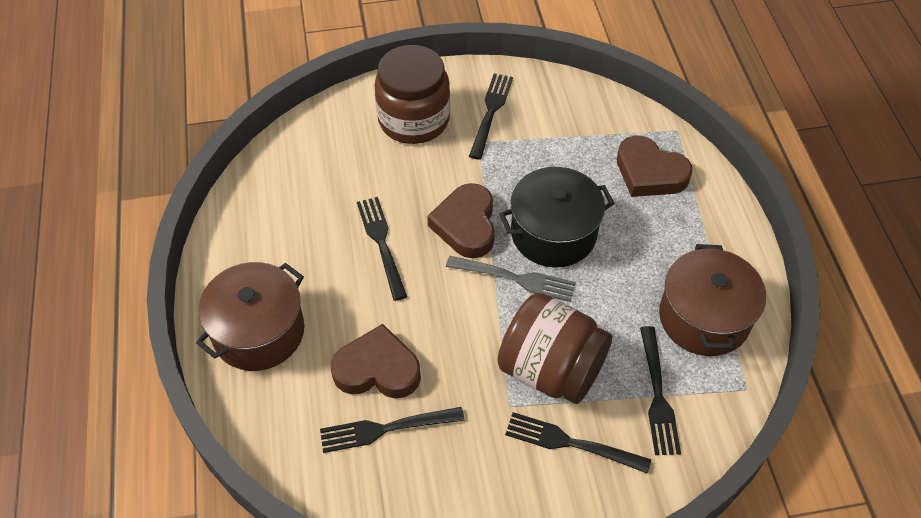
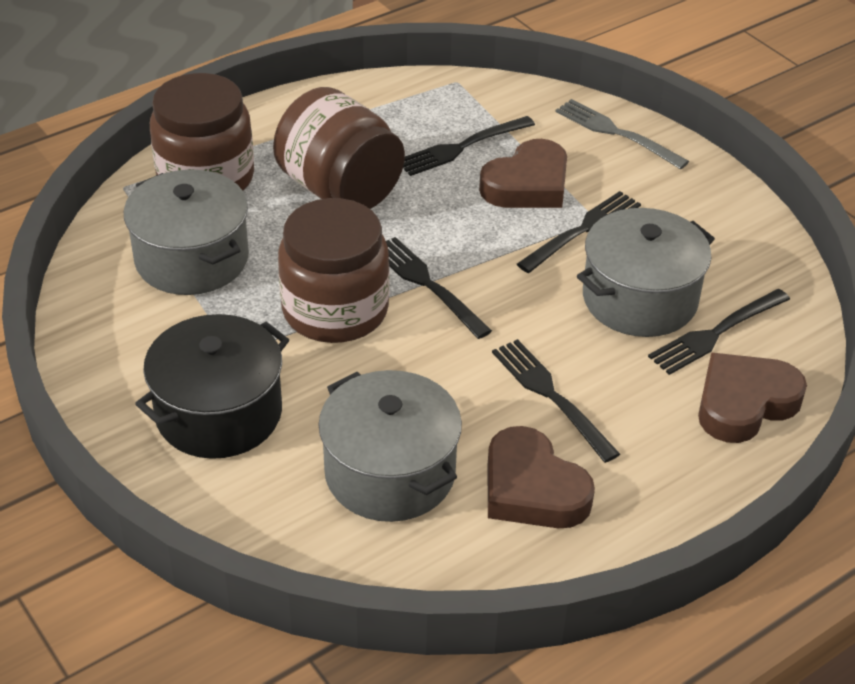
brown jar: [374,45,450,144] [498,293,613,404] = 2 -> [150,73,254,190] [273,87,405,209] [278,198,390,343] = 3
brown pot: [196,262,304,371] [659,244,766,356] = 2 -> none = 0
grey pot: none = 0 -> [124,170,249,295] [318,370,462,522] [577,208,715,337] = 3

